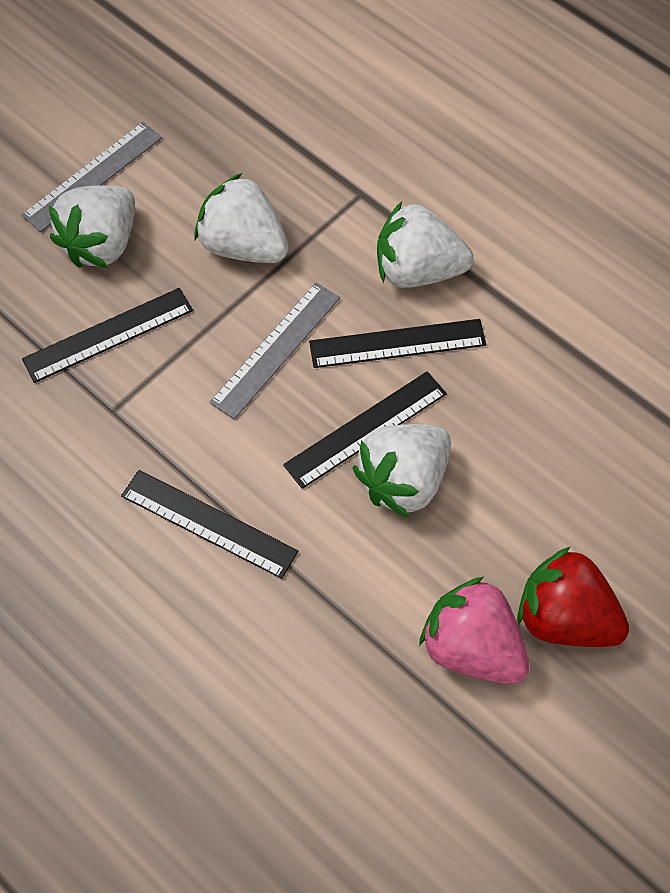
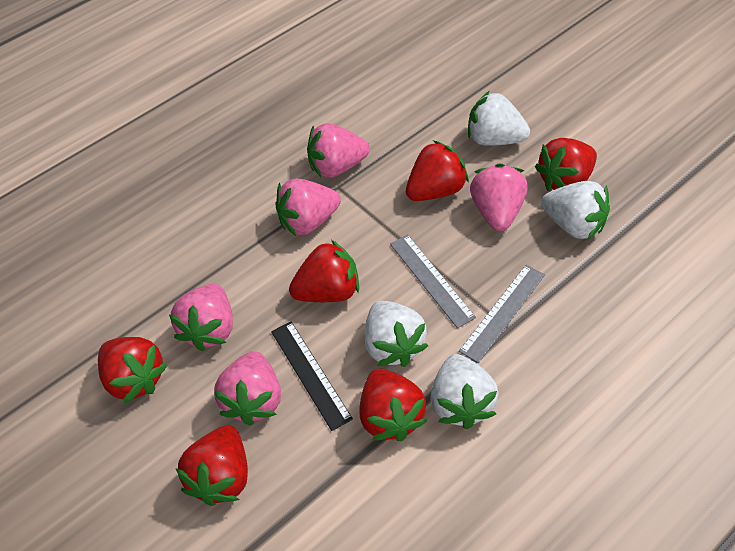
black ruler: [22,288,193,383] [121,470,299,579] [283,371,447,489] [309,319,486,368] = 4 -> [271,321,353,431] = 1
pink strawberry: [419,577,529,684] = 1 -> [169,284,233,351] [214,351,281,426] [276,179,341,236] [307,123,370,178] [470,163,528,231] = 5
red strawberry: [517,546,629,647] = 1 -> [98,337,167,403] [175,425,248,506] [289,240,359,302] [360,368,427,441] [406,140,469,201] [535,138,597,191] = 6

